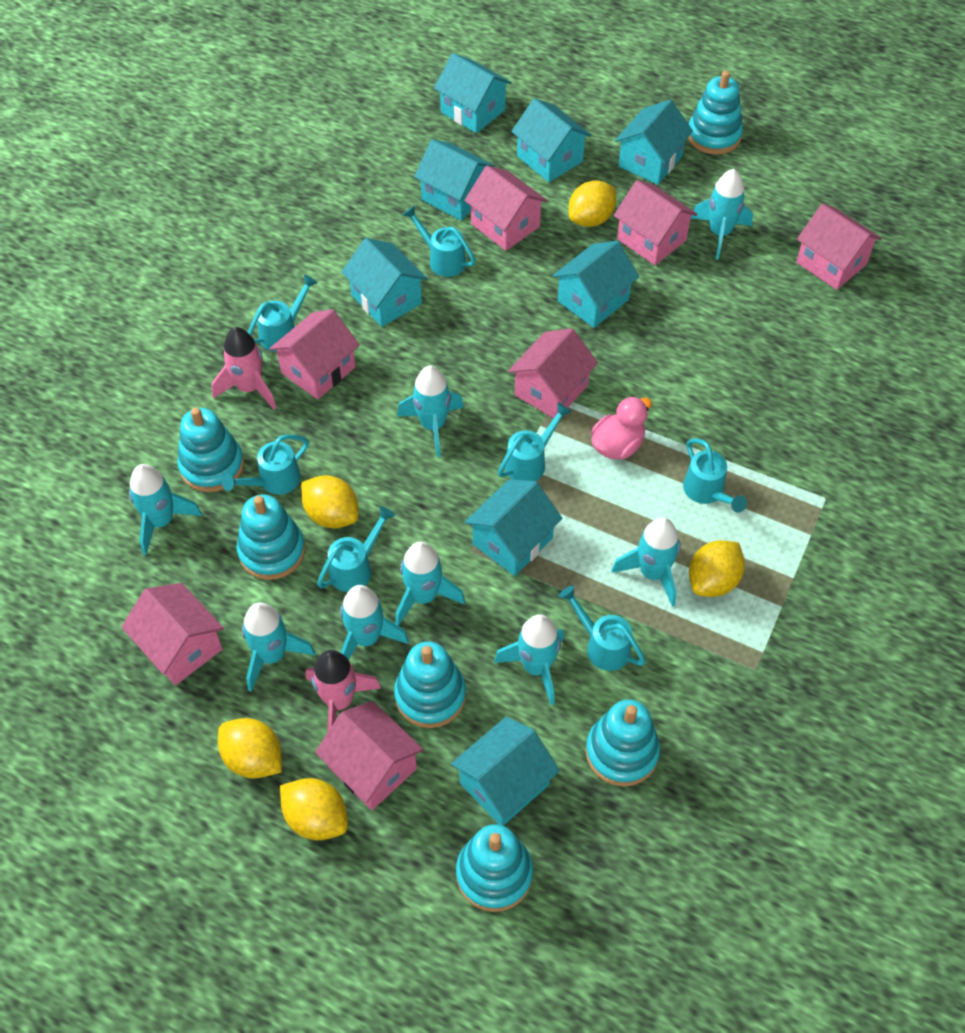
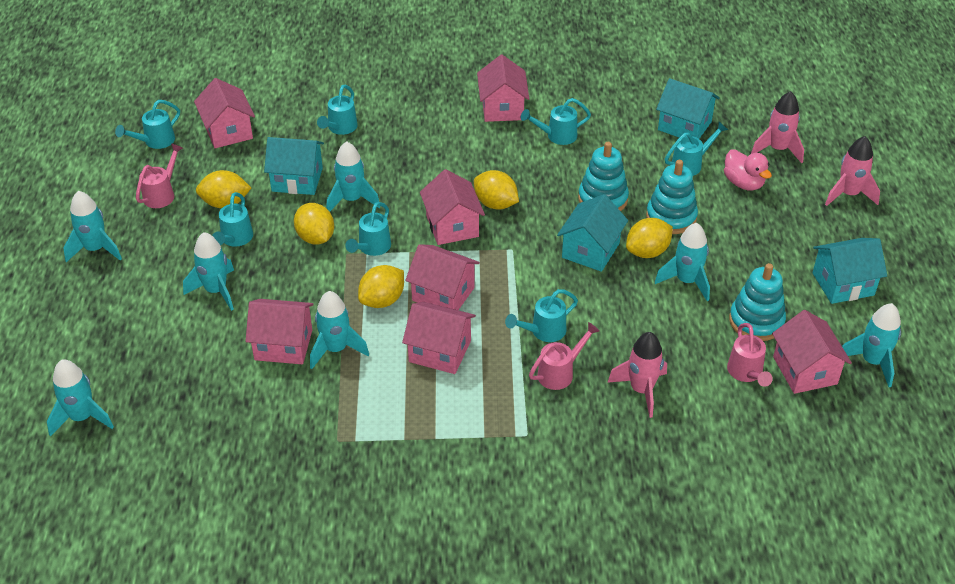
pink rocket: [212,327,276,410] [306,650,381,731] = 2 -> [607,332,667,418] [751,91,804,163] [825,136,880,206] = 3
pink watering can: none = 0 -> [136,143,183,208] [529,322,600,390] [727,323,773,387] = 3
turquoise house: [342,238,428,327] [414,139,495,221] [434,53,512,133] [451,717,560,826] [465,479,563,576] [511,98,592,182] [553,241,639,328] [615,100,693,185] = 8 -> [264,137,324,195] [557,194,628,272] [656,78,720,139] [812,238,887,304] = 4
turquoise rocket: [129,464,202,555] [242,602,315,691] [340,585,409,660] [395,541,465,626] [397,365,464,457] [494,614,564,705] [611,517,680,607] [691,169,753,260] = 8 -> [47,360,114,437] [63,191,122,262] [183,232,234,311] [310,291,369,369] [326,141,380,211] [655,223,710,301] [842,303,901,387] = 7
turquoise stacking toy: [177,407,244,492] [236,495,305,580] [394,641,466,728] [456,824,533,912] [586,699,660,787] [688,71,743,155] = 6 -> [578,142,629,211] [646,160,698,234] [729,263,786,341] = 3

